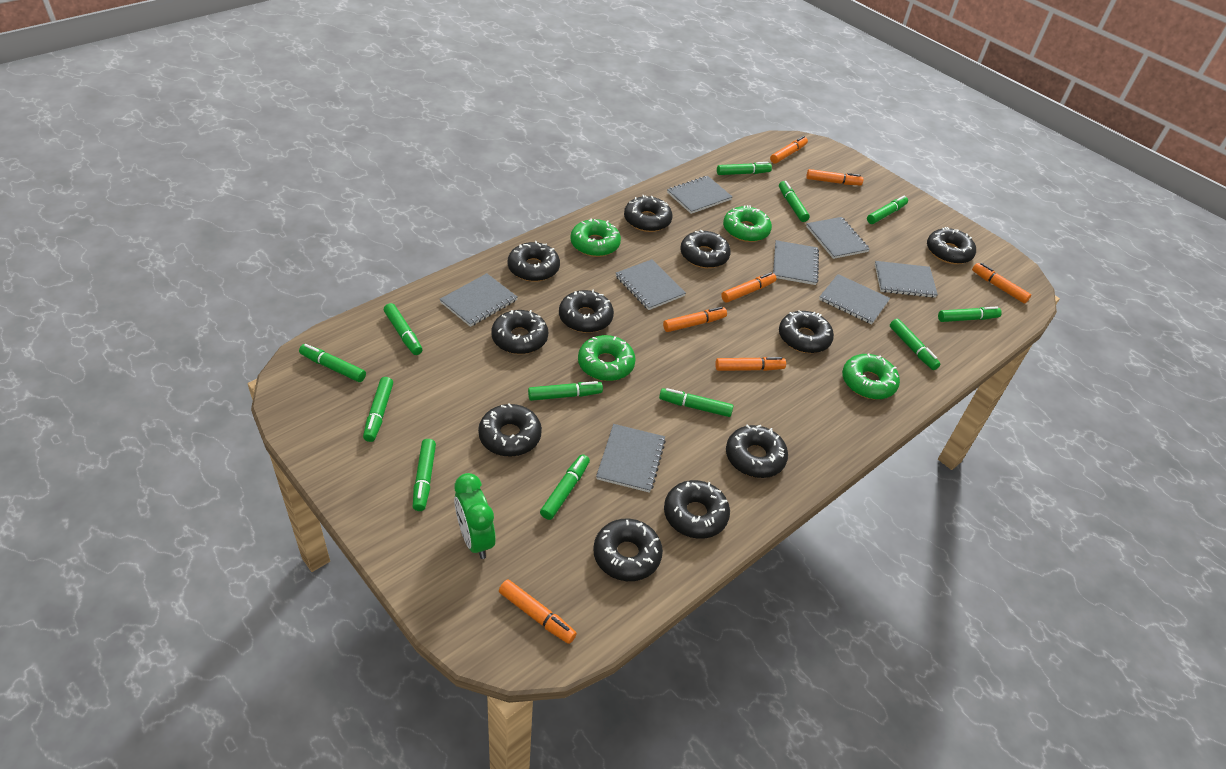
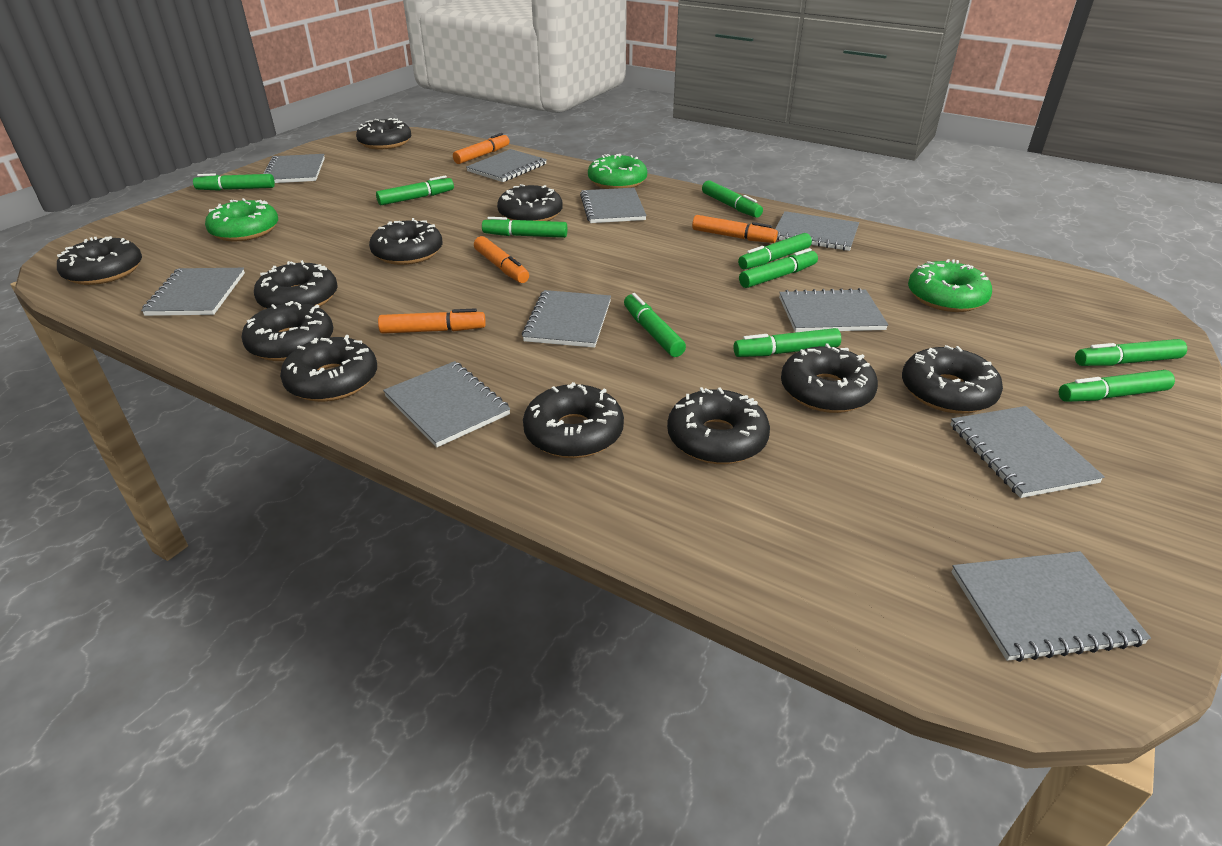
green clock: [454,473,496,559] = 1 -> none = 0
green donut: [570,219,621,257] [578,335,636,381] [723,205,772,242] [842,353,900,399] = 4 -> [205,198,278,242] [588,154,647,189] [908,259,992,312] = 3
green marker: [299,344,366,382] [363,377,393,442] [384,303,423,355] [413,439,436,511] [528,381,603,401] [540,454,590,520] [659,388,733,417] [717,162,772,175] [779,181,810,222] [867,195,908,224] [890,319,940,370] [938,306,1002,322] = 12 -> [193,173,275,191] [376,176,454,205] [482,217,567,238] [624,293,686,357] [702,180,763,218] [733,328,841,357] [738,233,812,270] [739,248,818,288] [1059,370,1175,402] [1075,339,1187,366] = 10
grey notebook: [439,273,517,327] [596,424,666,493] [616,259,686,310] [667,176,732,214] [773,240,819,285] [806,217,870,259] [819,274,890,324] [875,261,938,298] = 8 -> [141,268,245,316] [263,154,325,183] [383,361,510,447] [466,149,547,182] [522,290,611,348] [580,188,647,223] [775,211,859,251] [779,288,888,332] [950,406,1105,498] [952,551,1151,662] = 10
orange marker: [499,580,577,644] [663,307,727,332] [715,357,786,371] [721,272,776,303] [770,136,808,164] [806,169,863,185] [972,263,1031,303] = 7 -> [378,308,486,334] [453,133,510,164] [474,236,529,283] [692,215,778,243] = 4

